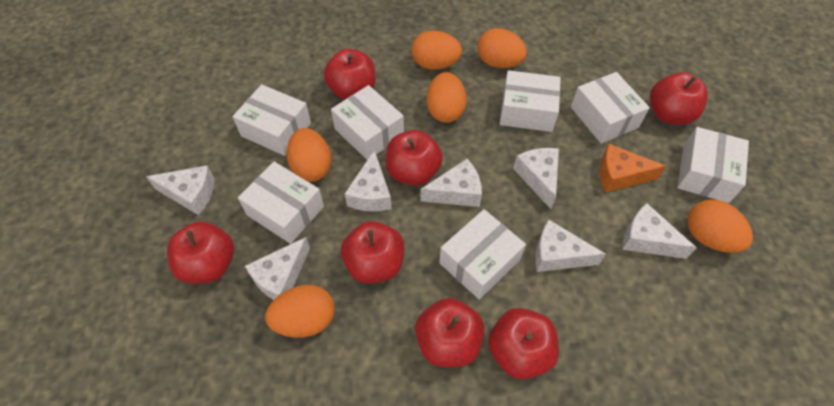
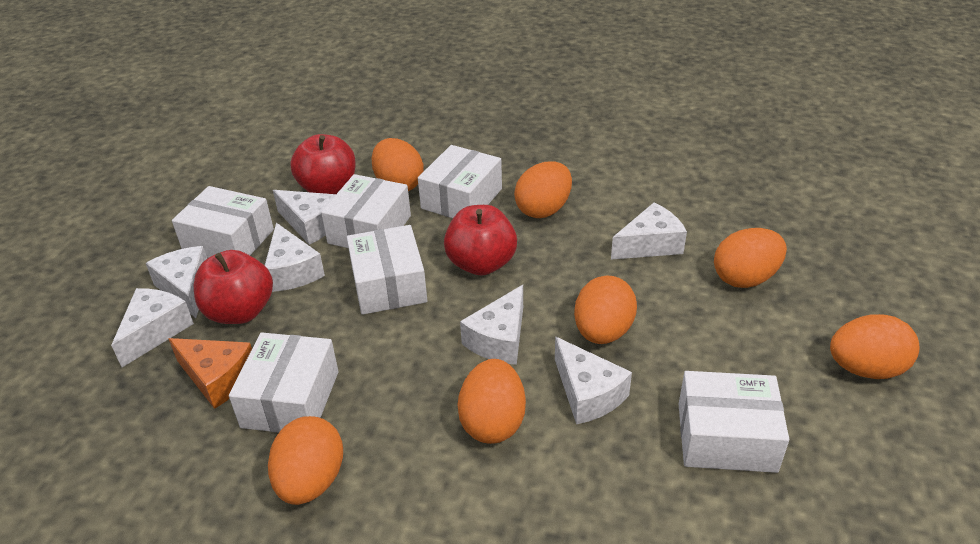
orange egg: [265,285,335,338] [287,128,332,182] [411,31,462,70] [426,72,467,123] [477,28,527,68] [687,200,753,253] = 6 -> [268,416,343,505] [371,138,424,191] [458,359,526,444] [514,161,572,218] [574,275,637,344] [714,228,787,288] [830,314,920,379] = 7
red apple: [167,221,234,284] [324,49,376,100] [341,221,404,284] [386,130,443,186] [415,298,484,367] [488,308,559,379] [650,72,708,125] = 7 -> [194,250,273,324] [290,134,356,194] [444,205,517,276] = 3
white box: [233,84,311,156] [238,162,324,244] [331,85,404,160] [439,209,526,299] [500,70,561,132] [571,72,650,144] [677,127,749,203] = 7 -> [172,186,274,258] [229,332,338,433] [321,174,411,248] [347,225,427,315] [418,145,502,218] [679,371,789,473] = 6

